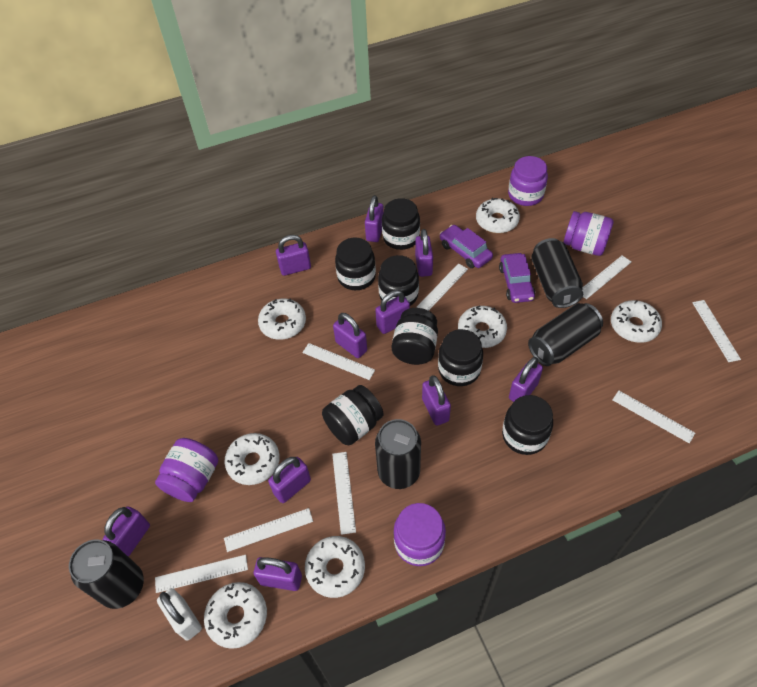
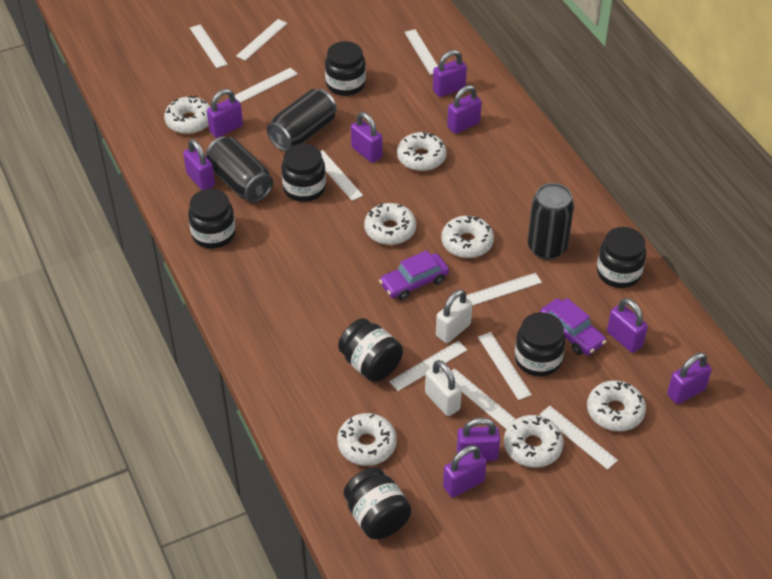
black can: [69,540,144,609] [375,419,421,489] [528,303,603,366] [531,238,583,308] = 4 -> [206,137,273,203] [267,89,337,151] [527,183,574,260] = 3
purple jar: [155,438,218,502] [393,503,446,566] [508,156,548,206] [564,211,613,256] = 4 -> none = 0
purple padlock: [103,506,150,557] [254,557,302,591] [268,457,311,503] [276,235,311,276] [333,313,367,358] [365,195,384,242] [375,290,410,334] [415,229,433,277] [422,375,451,426] [509,357,543,402] = 10 -> [183,139,215,190] [207,89,243,138] [351,112,383,163] [433,50,467,97] [443,445,487,498] [447,85,482,134] [456,418,500,461] [607,298,648,353] [667,353,712,404] = 9
white padlock: [157,588,202,641] = 1 -> [425,360,462,416] [436,289,472,343] = 2
white ruler: [155,555,248,593] [224,508,313,552] [302,343,375,380] [332,452,356,535] [417,263,468,311] [582,256,631,299] [612,390,695,443] [692,300,741,362] = 8 -> [190,24,228,68] [235,68,297,103] [236,19,287,61] [320,150,363,201] [389,341,467,391] [404,29,438,75] [452,368,516,429] [466,273,542,306] [478,332,532,400] [540,406,618,470] = 10

